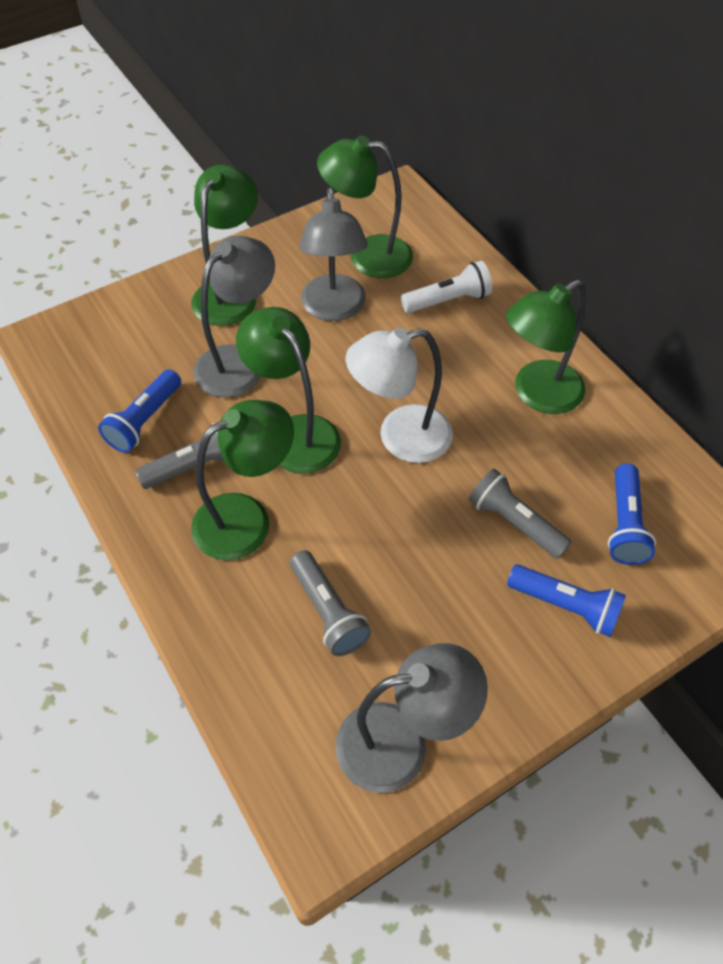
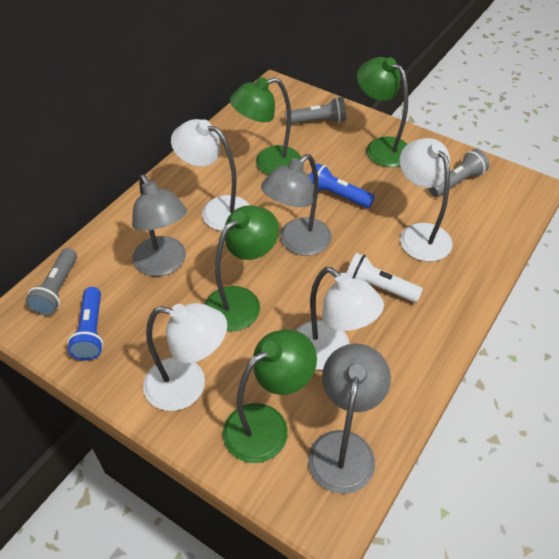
blue flashlight: [98,369,181,453] [507,564,626,637] [608,464,656,565] = 3 -> [67,287,103,360] [309,163,375,208] = 2
green lamp: [191,164,258,326] [191,400,294,560] [236,307,341,474] [317,136,413,278] [506,280,586,414] = 5 -> [205,205,279,332] [223,329,317,463] [230,77,301,175] [357,57,408,167] = 4
white lamp: [346,327,453,463] = 1 -> [143,303,227,411] [171,119,250,231] [296,267,384,370] [399,138,453,262] = 4

